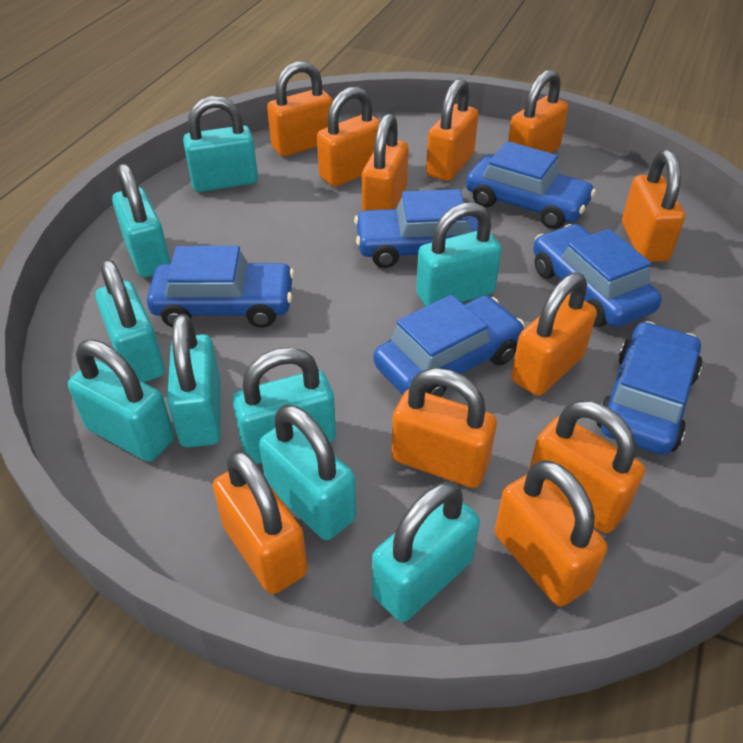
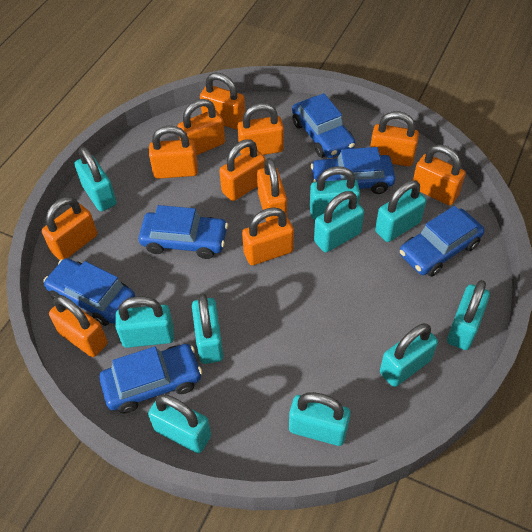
turquoise padlock: [68,339,174,462] [95,260,165,382] [112,163,171,278] [167,314,221,448] [183,96,258,192] [233,347,336,464] [259,405,356,540] [372,482,480,622] [416,202,502,306] = 9 -> [75,147,117,211] [115,296,174,348] [148,394,211,453] [192,293,224,364] [289,392,351,446] [310,166,360,219] [314,191,364,252] [375,180,426,242] [380,323,438,387] [447,280,490,350] = 10

